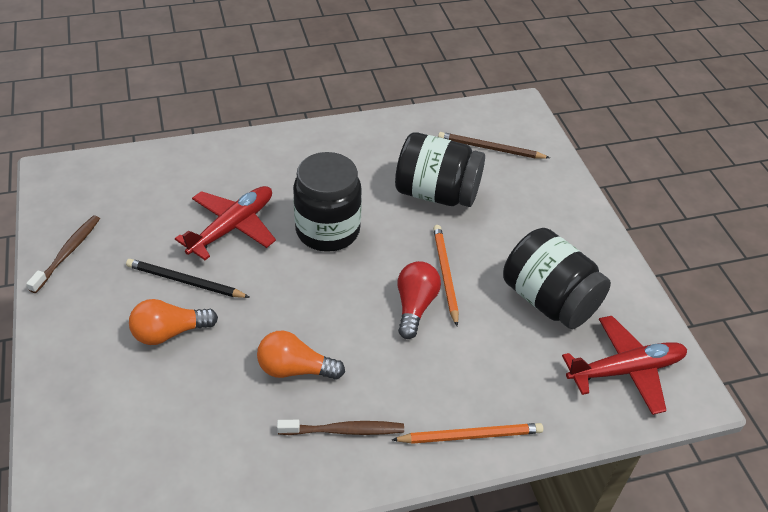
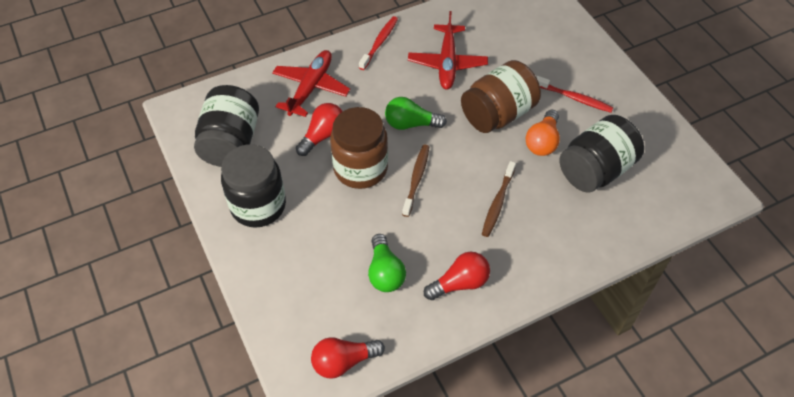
black pencil: [126,259,250,298] = 1 -> none = 0
brown jar: none = 0 -> [330,107,388,189] [461,60,541,133] = 2
brown pencil: [438,132,550,159] = 1 -> none = 0
green light bulb: none = 0 -> [368,234,406,292] [385,97,447,130] = 2
orange light bulb: [129,299,218,345] [257,331,345,380] = 2 -> [526,110,560,156] = 1
orange pencil: [392,423,543,444] [433,225,459,326] = 2 -> none = 0
red light bulb: [397,261,441,339] = 1 -> [296,103,343,156] [311,337,385,379] [424,252,490,300] = 3
red toothbrush: none = 0 -> [359,16,398,70] [536,76,614,113] = 2

